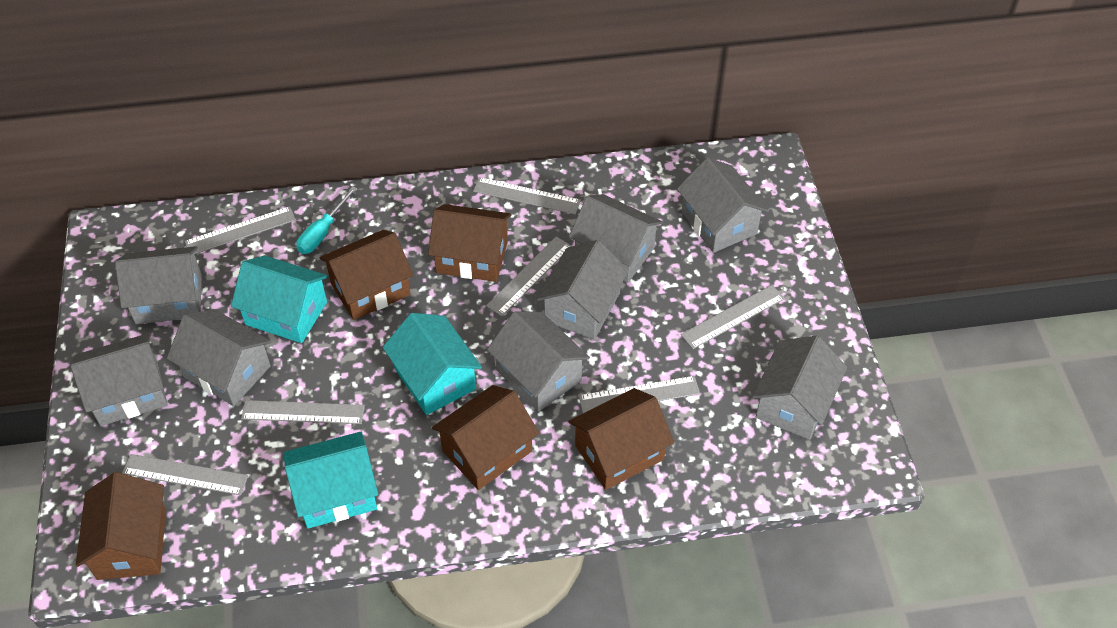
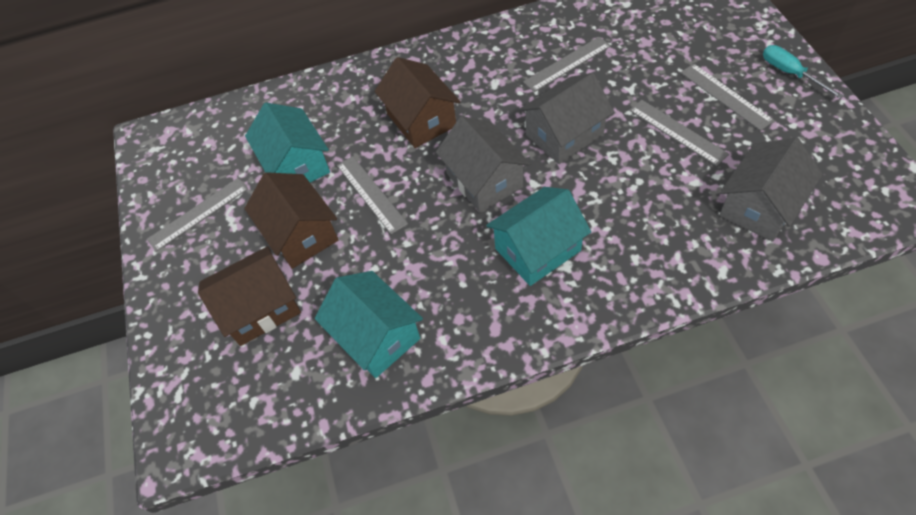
brown house: [76,472,166,580] [319,230,414,320] [428,204,512,282] [432,385,539,490] [569,388,674,490] = 5 -> [198,246,301,346] [244,172,338,269] [374,57,460,148] = 3
grey house: [70,333,168,426] [115,246,202,324] [167,309,271,406] [487,312,590,412] [537,240,629,340] [569,194,663,283] [677,158,769,253] [752,335,847,440] = 8 -> [436,116,530,213] [519,73,614,164] [720,138,823,242] = 3
grey ruler: [122,454,248,495] [185,206,296,254] [241,400,365,424] [473,177,581,214] [486,237,572,316] [579,376,700,413] [681,285,785,349] = 7 -> [147,178,248,252] [337,156,408,235] [523,37,611,92] [629,100,729,166] [681,64,774,131] = 5

